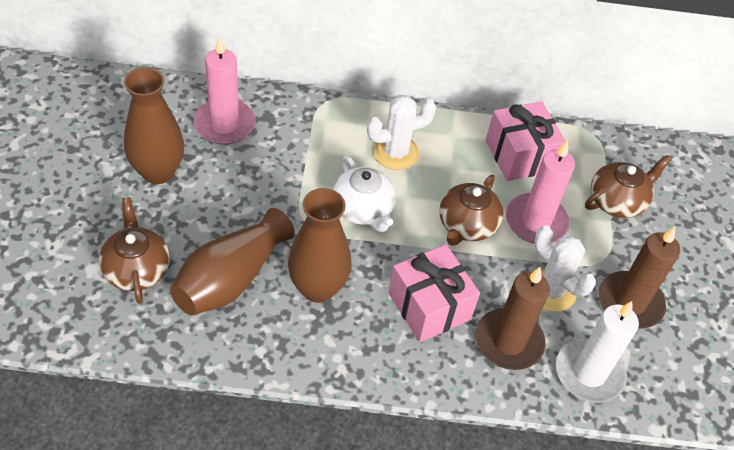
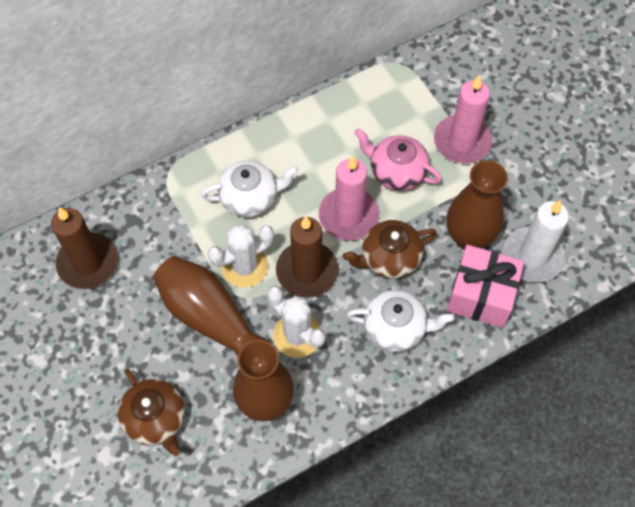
brown teapot: [99,197,170,304] [439,175,504,246] [585,155,671,218] = 3 -> [118,369,185,456] [343,220,437,279] = 2
pink gift: [389,244,480,342] [486,101,566,181] = 2 -> [447,245,524,328] = 1
pink teapot: none = 0 -> [354,128,442,191] = 1
white teapot: [333,155,396,232] = 1 -> [201,161,299,217] [347,290,454,352] = 2

